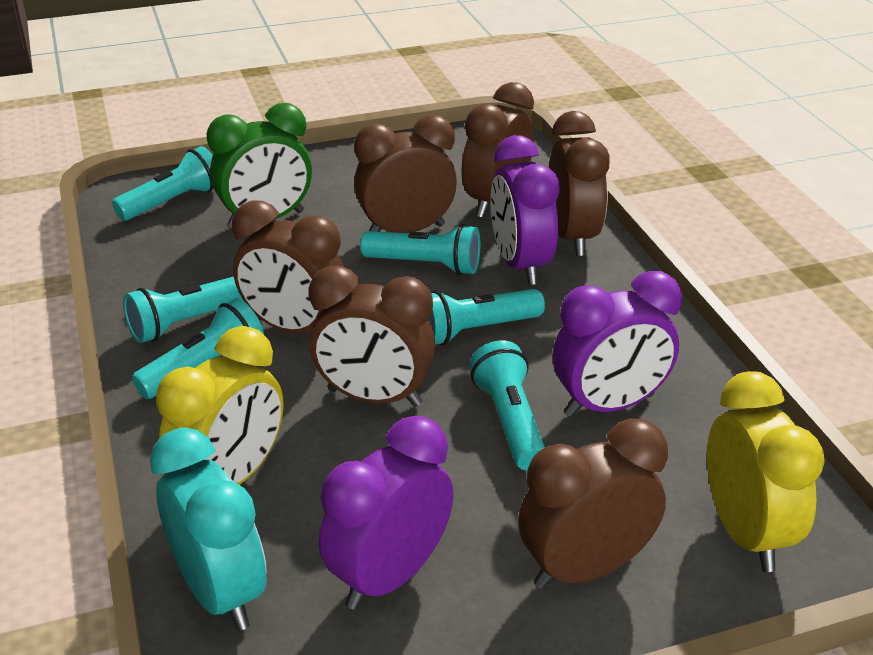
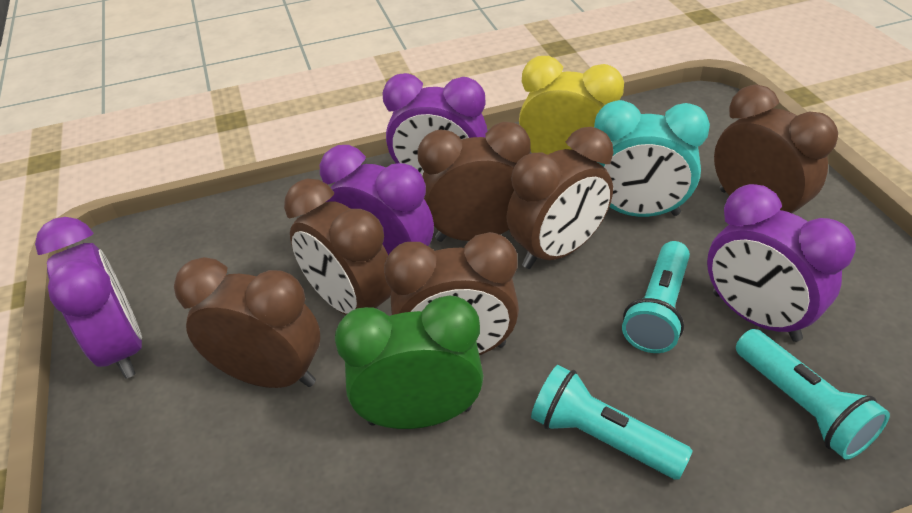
purple clock: [319,416,454,610] [491,135,560,285] [553,271,682,417] = 3 -> [35,217,142,379] [320,145,434,255] [383,73,487,176] [707,184,856,342] = 4
turquoise flashlight: [112,146,213,221] [123,276,244,343] [132,298,264,399] [360,224,480,275] [429,289,545,346] [470,340,545,471] = 6 -> [531,365,693,480] [622,241,690,353] [736,329,890,460] = 3
yellow clock: [156,326,283,485] [707,371,825,572] = 2 -> [519,56,624,155] = 1

